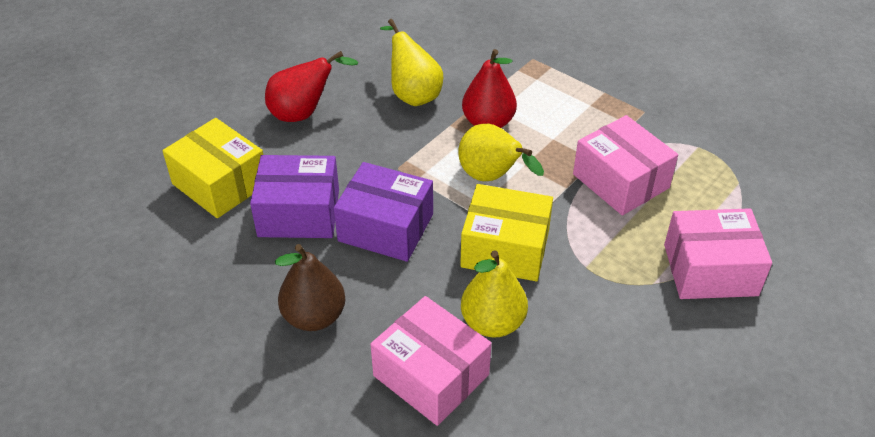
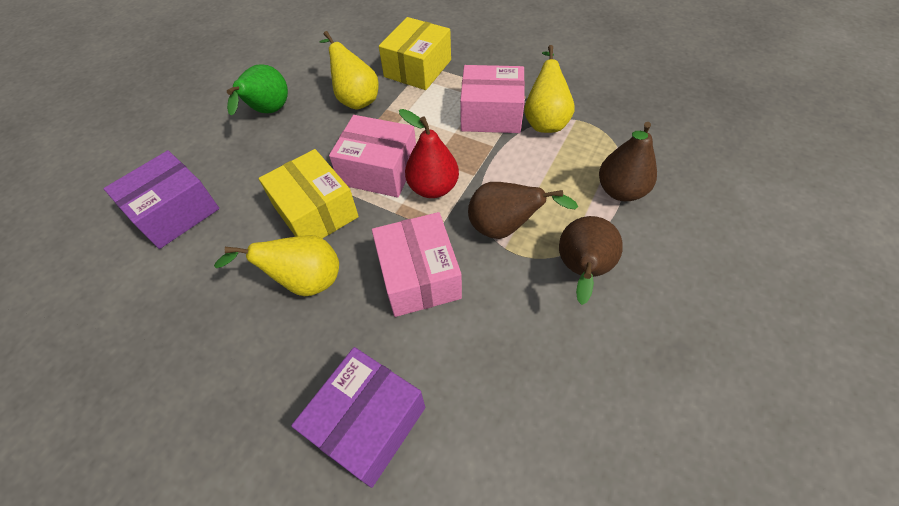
brown pear: [275,244,345,331] = 1 -> [468,182,578,239] [559,216,623,305] [599,122,657,201] = 3
green pear: none = 0 -> [227,64,288,116] = 1
red pear: [265,51,358,122] [462,49,517,128] = 2 -> [399,109,459,198] = 1

